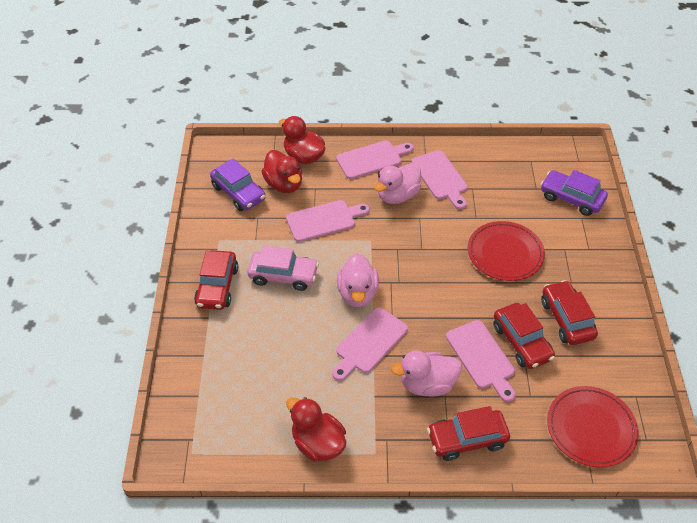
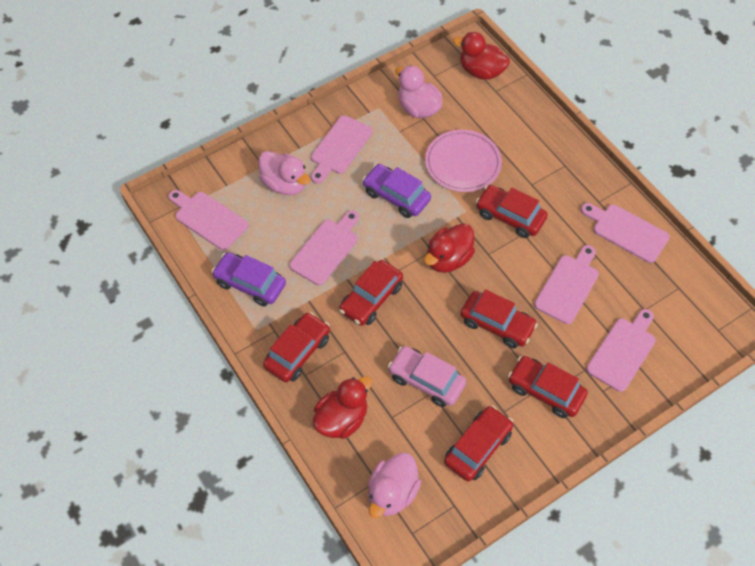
pink cutting board: [286,200,370,242] [332,307,408,381] [336,141,414,179] [412,150,468,209] [446,320,516,402] = 5 -> [168,190,248,250] [289,211,359,285] [311,115,373,184] [534,245,599,324] [581,203,670,263] [586,309,656,392] = 6
pink plate: none = 0 -> [425,130,502,192] = 1
red car: [194,250,238,310] [427,406,510,461] [493,303,555,369] [541,280,598,345] = 4 -> [263,312,330,382] [339,260,403,326] [444,406,513,482] [461,289,538,348] [476,185,548,238] [508,356,588,418] = 6
red plate: [468,221,545,281] [547,386,639,468] = 2 -> none = 0

